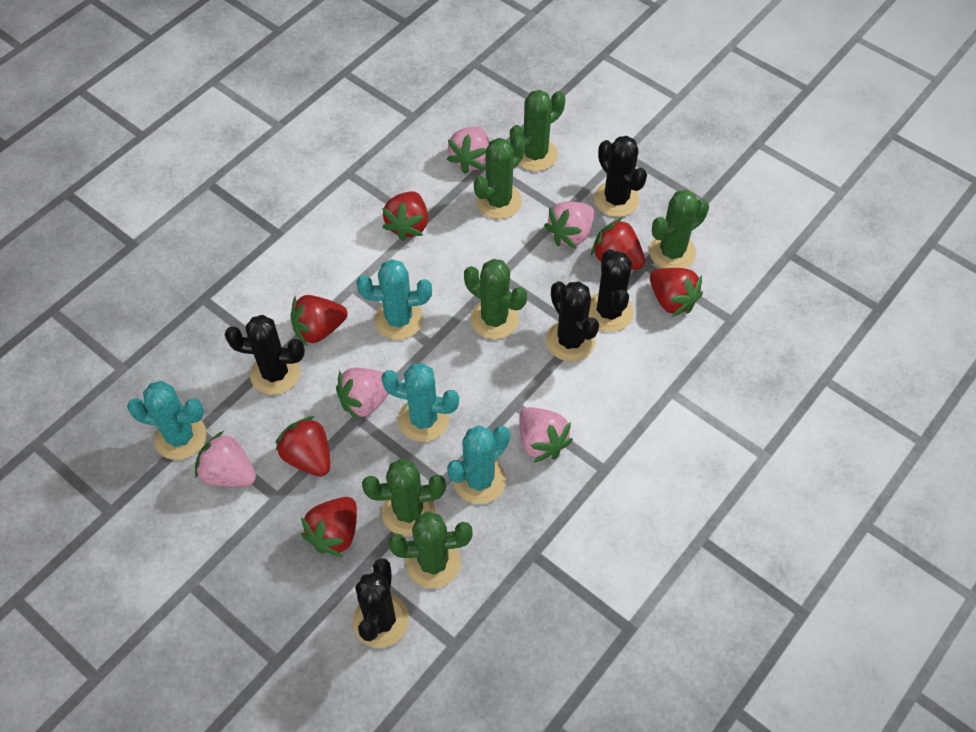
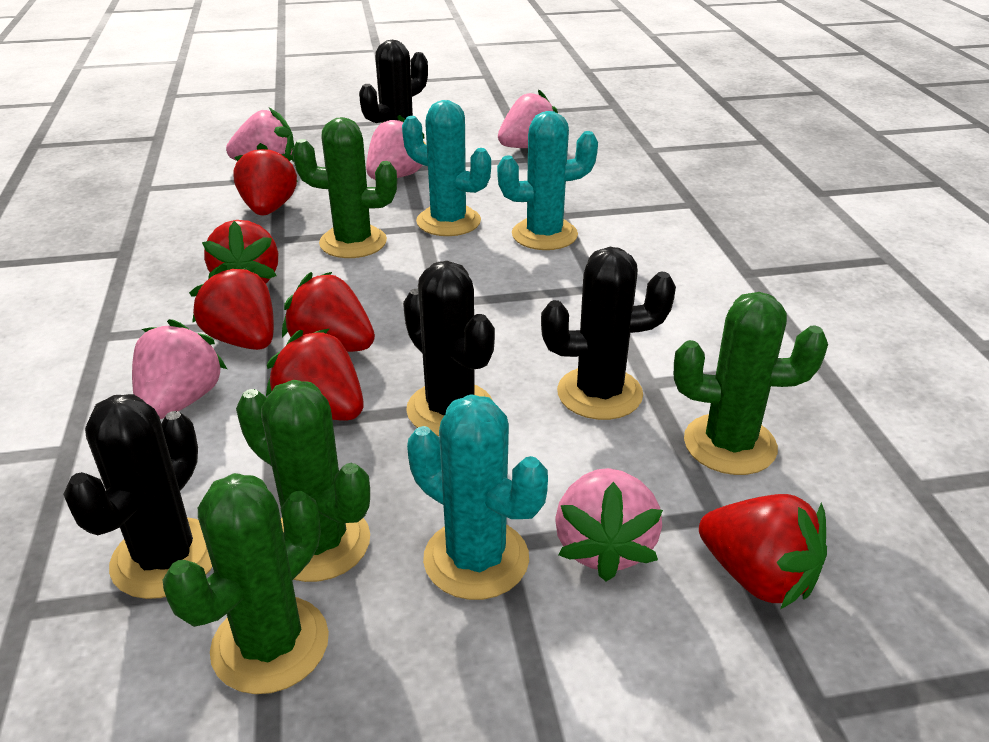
black cactus: [225,315,305,395] [352,558,409,648] [546,281,599,362] [588,249,634,332] [594,136,647,217] = 5 -> [63,394,212,599] [359,40,428,144] [403,261,495,436] [541,247,676,420] = 4
green cactus: [362,458,446,536] [388,511,473,588] [464,259,527,339] [474,136,525,219] [510,90,565,171] [649,190,709,268] = 6 -> [163,473,329,694] [236,380,370,582] [292,117,397,258] [674,292,828,475] = 4
turquoise cactus: [127,381,207,460] [356,259,432,340] [381,363,459,442] [447,425,510,504] = 4 -> [402,100,491,236] [407,394,548,600] [497,111,598,250] = 3

